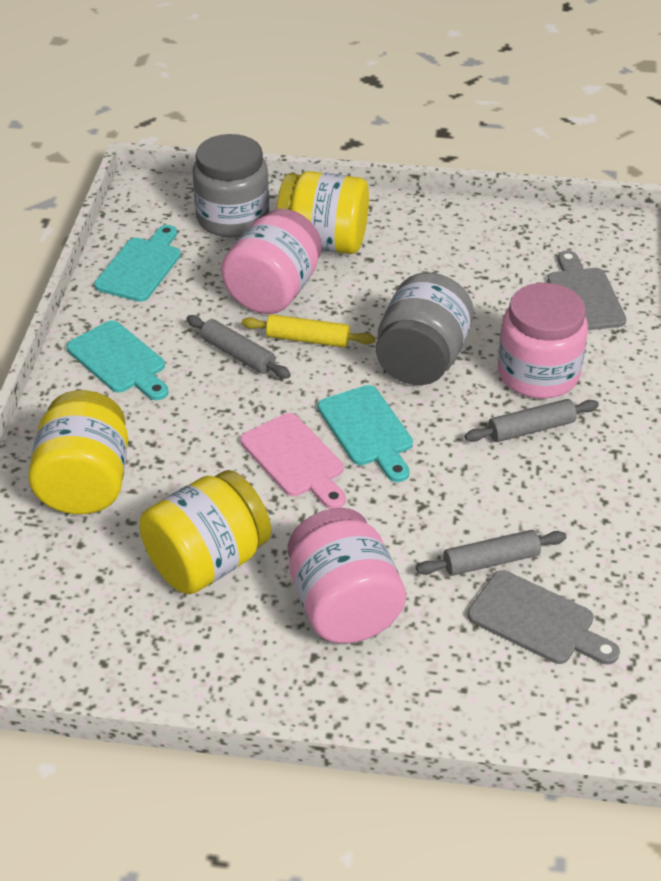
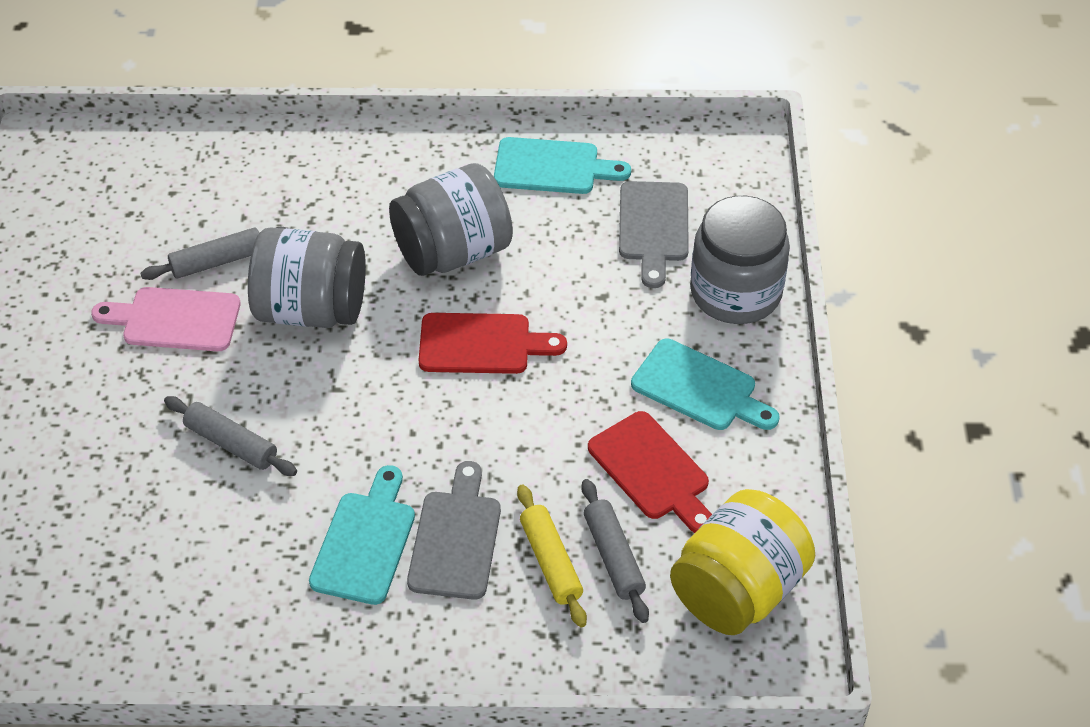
grey jar: [192,134,269,237] [376,273,474,385] = 2 -> [248,227,366,328] [389,163,513,276] [690,196,790,324] = 3
pink jar: [221,209,322,314] [288,508,406,643] [498,283,588,399] = 3 -> none = 0
red cutting board: none = 0 -> [419,313,567,374] [588,411,712,533] = 2
yellow jar: [28,390,128,514] [139,470,271,594] [277,171,369,254] = 3 -> [670,489,815,635] = 1

